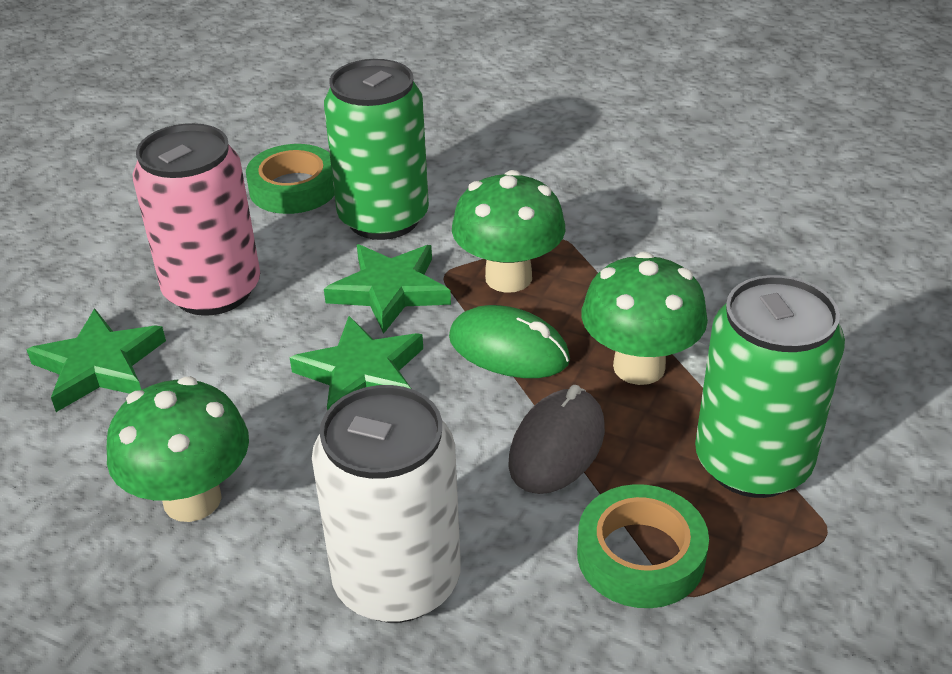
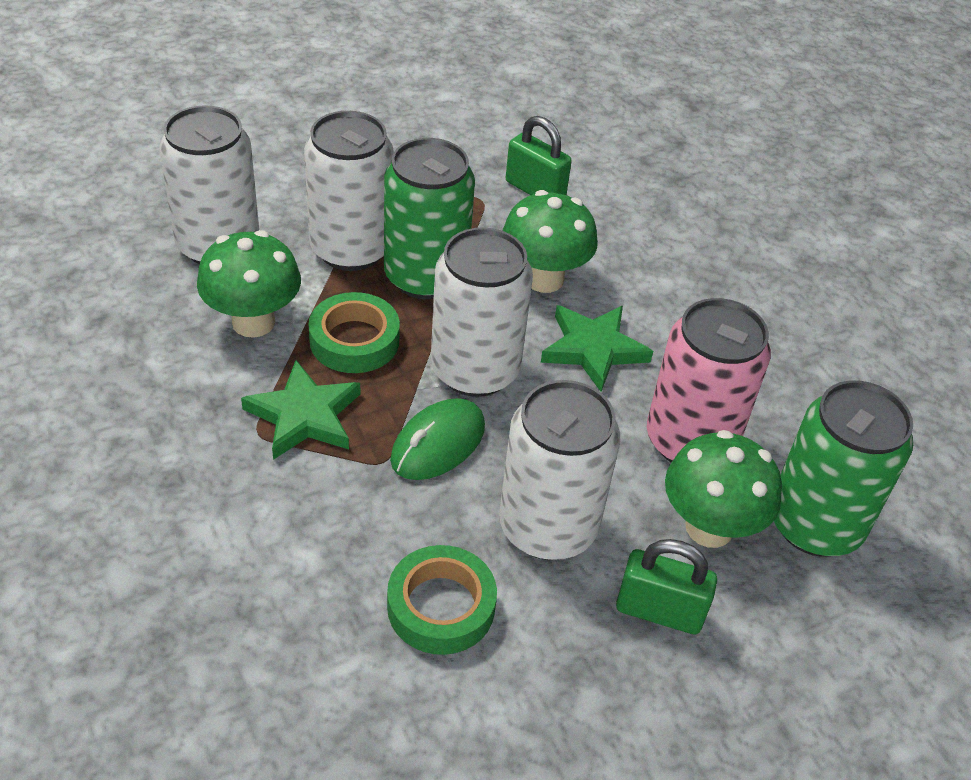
green padlock: none = 0 -> [506,116,572,195] [616,539,717,634] = 2
green star: [26,309,166,412] [290,316,423,411] [324,244,451,334] = 3 -> [241,360,360,460] [541,305,653,392] = 2
grey mouse: [508,385,605,494] = 1 -> none = 0
white can: [312,385,461,623] = 1 -> [159,105,259,264] [304,111,394,271] [431,227,533,397] [499,380,620,560] = 4

